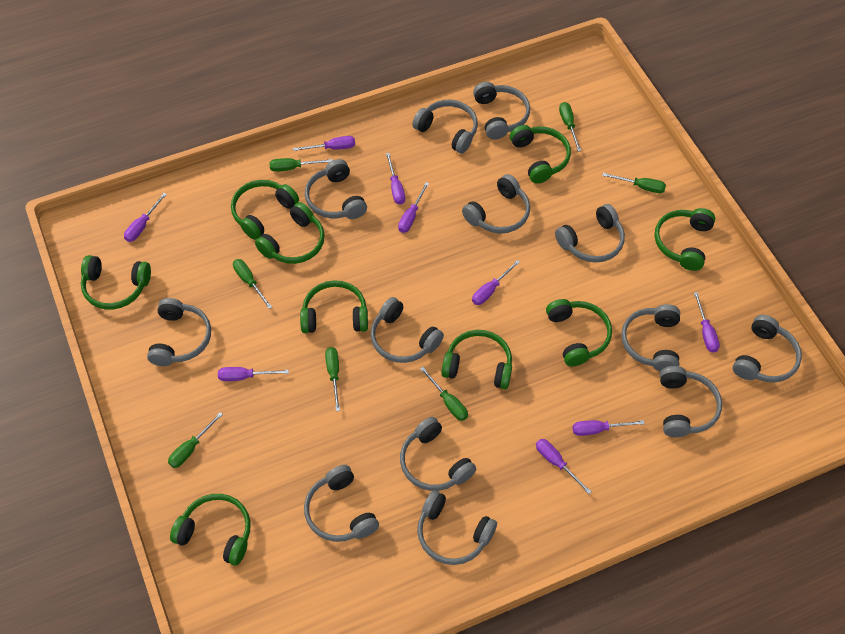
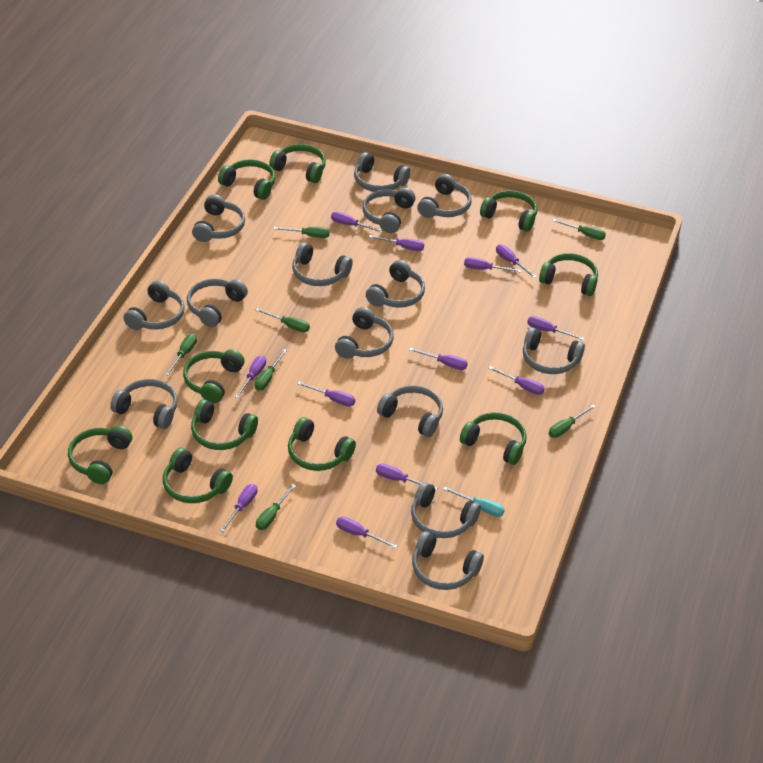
green headphones: [81,255,151,309] [170,494,251,566] [231,180,299,240] [255,202,325,264] [300,280,368,333] [441,330,512,389] [510,125,571,184] [546,299,612,367] [654,208,715,271] = 9 -> [68,425,132,484] [163,448,233,503] [183,349,245,403] [191,399,258,450] [218,159,276,200] [269,144,326,183] [288,417,356,471] [460,412,527,465] [480,190,537,232] [539,253,598,296] = 10
grey headphones: [147,298,211,366] [304,465,379,542] [305,159,367,219] [370,297,444,363] [400,417,476,491] [412,100,478,154] [417,490,497,565] [462,174,530,233] [473,82,530,140] [555,204,625,263] [621,304,680,372] [660,366,722,437] [733,315,802,383] = 13 -> [110,379,178,429] [123,280,185,330] [187,279,248,327] [192,194,245,242] [292,242,353,286] [335,307,394,359] [354,152,411,192] [362,187,416,233] [366,260,425,307] [377,385,443,437] [411,482,481,538] [412,531,484,590] [417,174,472,218] [523,327,585,374] = 14
purple screwdriver: [124,193,167,242] [218,367,289,381] [293,136,355,151] [386,153,405,205] [398,182,429,233] [472,260,520,305] [536,439,592,494] [573,420,644,436] [694,292,720,353] = 9 -> [220,484,257,532] [235,355,266,398] [297,382,355,407] [331,212,383,233] [336,516,397,549] [369,235,424,251] [376,464,437,491] [409,348,468,370] [464,257,521,272] [488,366,545,395] [496,244,536,278] [527,316,584,340] = 12
turquoise screwdriver: none = 0 -> [443,487,505,517] = 1

